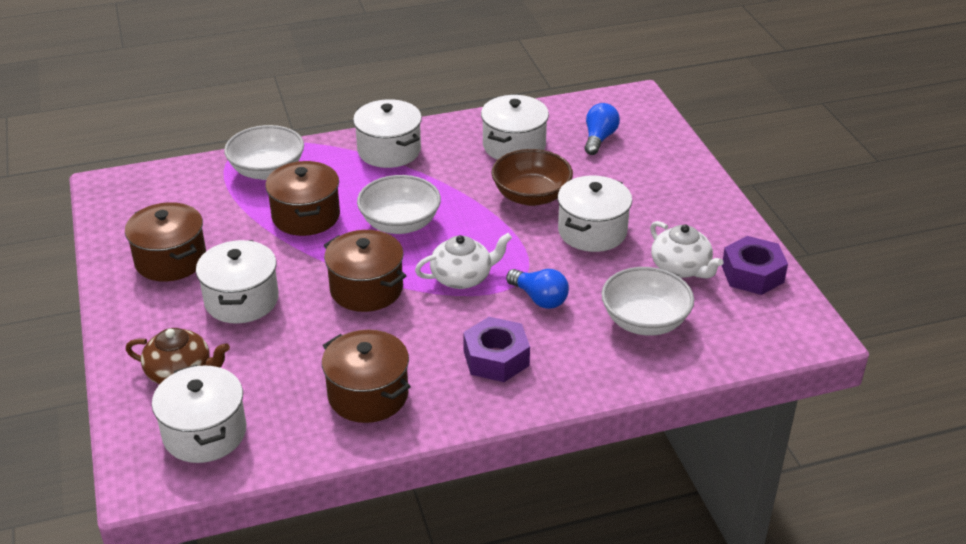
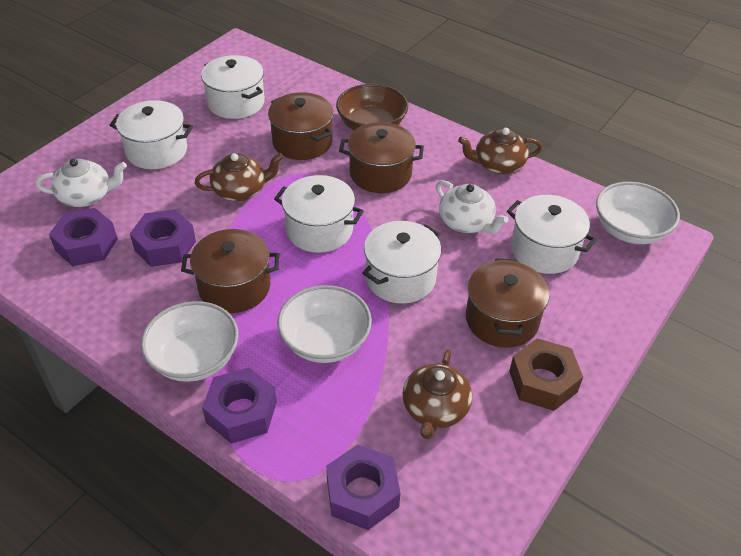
blue light bulb: [506,269,569,309] [585,103,620,155] = 2 -> none = 0
brown nut: none = 0 -> [509,338,583,411] = 1
brown teapot: [125,328,230,384] = 1 -> [195,153,284,201] [402,349,472,439] [458,128,542,174] = 3
purple nut: [463,317,530,382] [722,236,788,295] = 2 -> [49,208,118,266] [130,209,196,267] [202,368,277,444] [326,444,400,530] = 4

